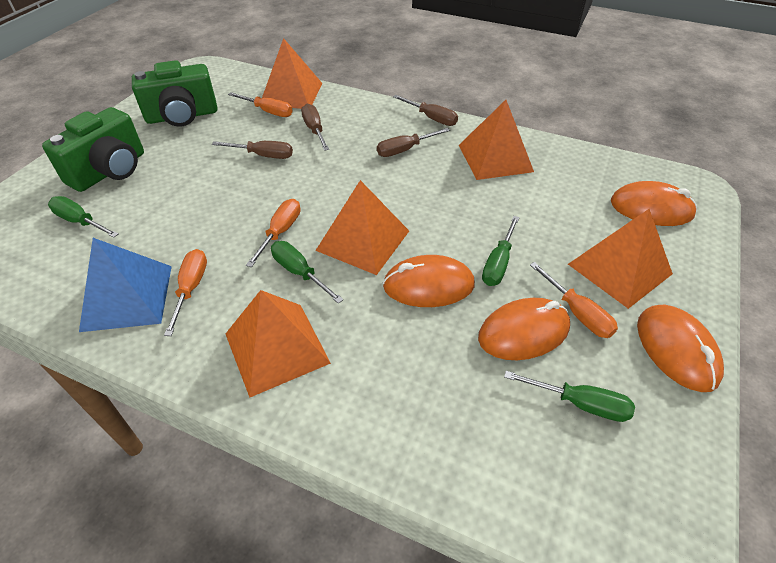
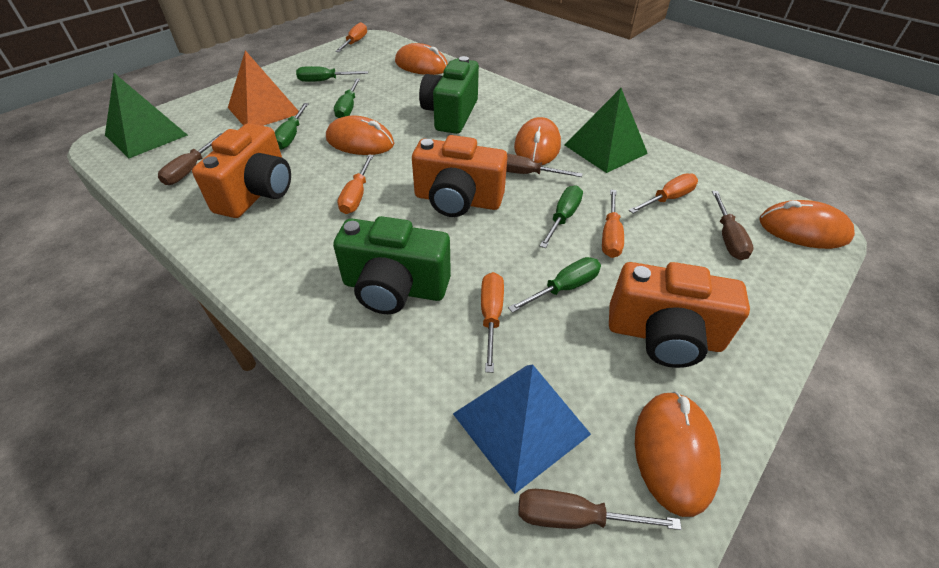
green pyramid: none = 0 -> [105,73,188,158] [565,88,648,173] = 2
green screwdriver: [48,196,118,238] [271,241,343,304] [482,216,520,286] [504,371,635,422] = 4 -> [275,103,309,150] [296,66,368,82] [334,78,360,118] [508,257,601,313] [540,185,583,248] = 5
orange camera: none = 0 -> [192,123,291,218] [412,135,507,217] [609,262,750,368] = 3
orange mouse: [383,255,475,307] [478,298,570,360] [611,181,697,226] [637,305,724,392] = 4 -> [326,115,394,155] [395,43,448,75] [514,117,561,165] [635,391,721,517] [759,200,855,249] = 5
orange pyramid: [226,290,331,397] [262,38,323,109] [315,180,409,275] [459,100,534,180] [568,209,673,309] = 5 -> [228,50,299,126] = 1
orange screwdriver: [164,249,207,336] [228,92,293,117] [246,199,300,267] [530,262,618,338] = 4 -> [335,22,367,52] [337,154,374,214] [481,272,504,373] [602,189,624,258] [629,173,698,213] = 5

